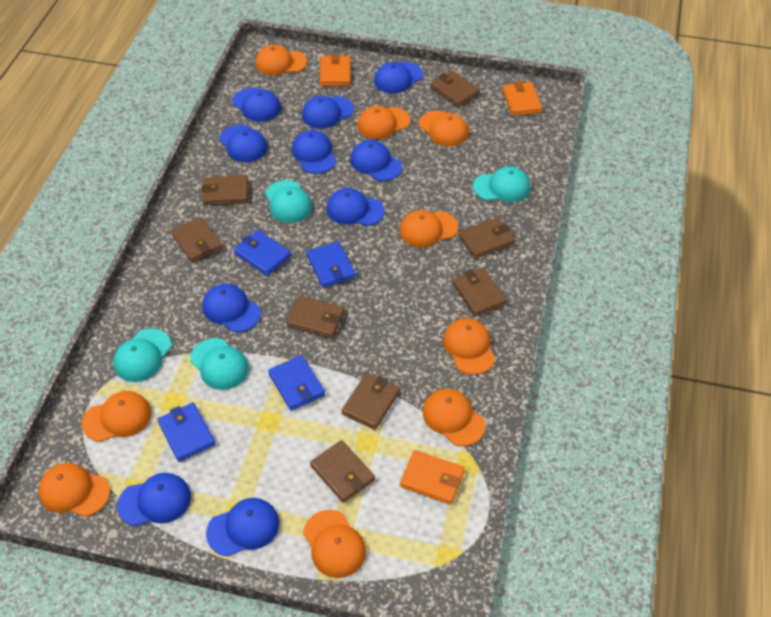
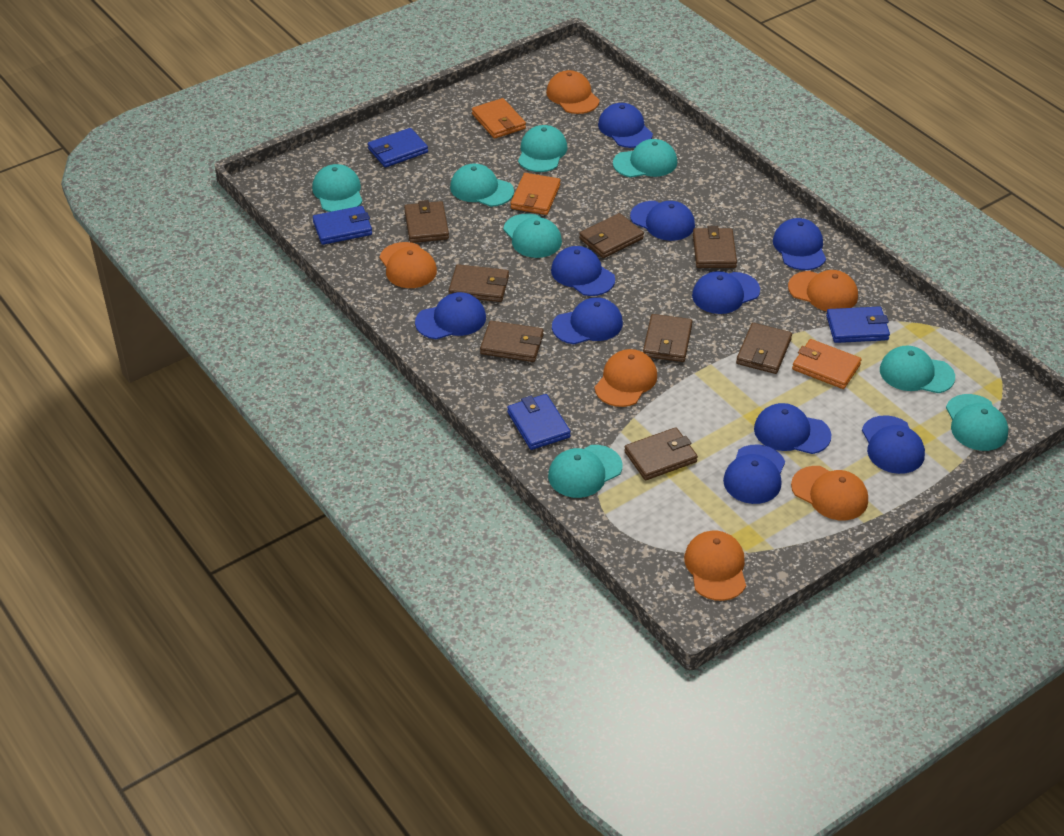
orange cap: [38,463,110,517] [82,391,151,442] [256,45,307,75] [303,510,366,578] [358,106,410,139] [399,210,458,248] [419,111,469,147] [423,388,486,446] [443,318,495,375] = 9 -> [380,242,437,288] [546,70,600,114] [595,349,657,407] [684,530,746,601] [788,270,858,311] [791,466,868,520] = 6
turquoise cap: [113,329,172,382] [190,338,249,390] [265,180,312,223] [473,166,530,202] = 4 -> [312,164,363,212] [450,164,514,207] [503,213,562,258] [518,125,567,172] [548,445,622,498] [613,139,677,178] [880,346,955,393] [946,394,1008,451] = 8

